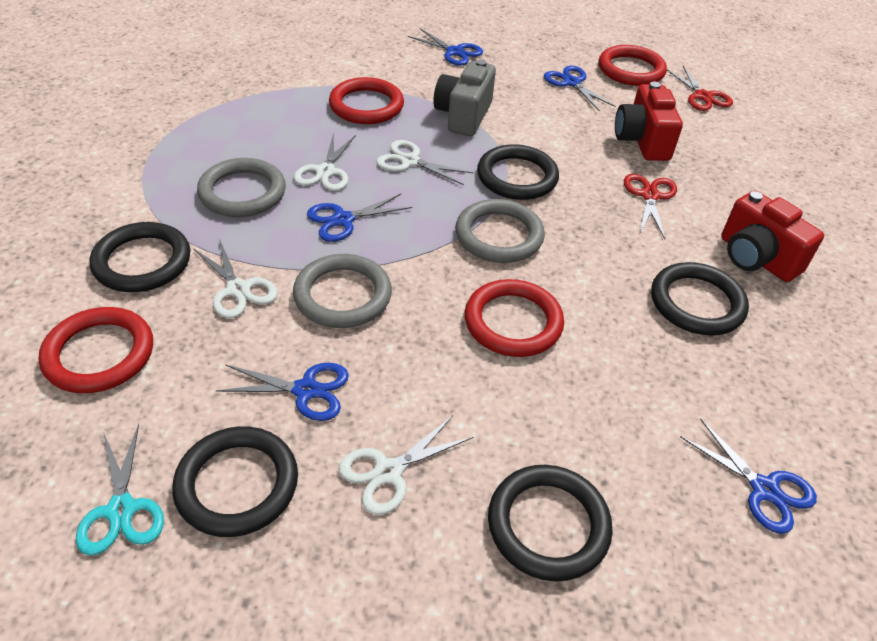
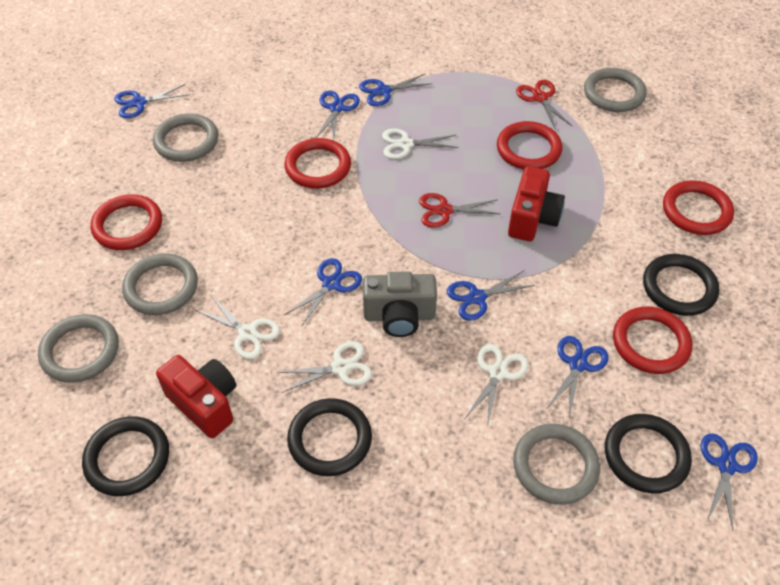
black ring: [90,222,190,292] [172,426,298,537] [477,144,559,200] [488,465,613,582] [651,262,749,336] = 5 -> [82,416,169,496] [287,398,372,476] [605,414,692,493] [643,254,719,316] = 4
blue scissors: [216,363,349,421] [307,194,412,242] [408,29,483,66] [544,66,616,110] [680,418,817,534] = 5 -> [114,84,189,118] [284,258,362,327] [316,90,360,141] [359,73,431,106] [447,270,535,321] [547,336,608,419] [701,433,758,530] = 7
grey ring: [197,158,286,217] [293,254,392,328] [455,199,545,263] = 3 -> [38,314,119,383] [122,253,198,315] [153,113,218,162] [513,424,600,505] [584,68,647,112] = 5
red ring: [39,307,153,393] [329,77,404,124] [465,279,564,357] [599,45,667,86] = 4 -> [91,194,162,250] [284,138,351,189] [497,121,562,169] [613,307,693,374] [663,180,734,235] = 5
turquoise scissors: [76,424,164,556] = 1 -> none = 0

